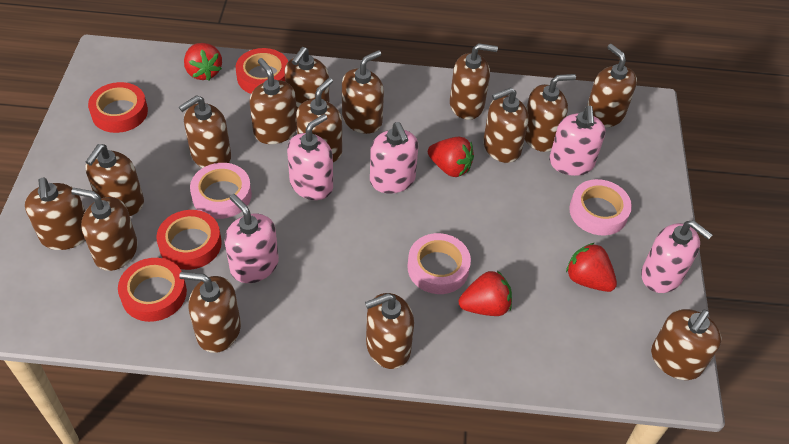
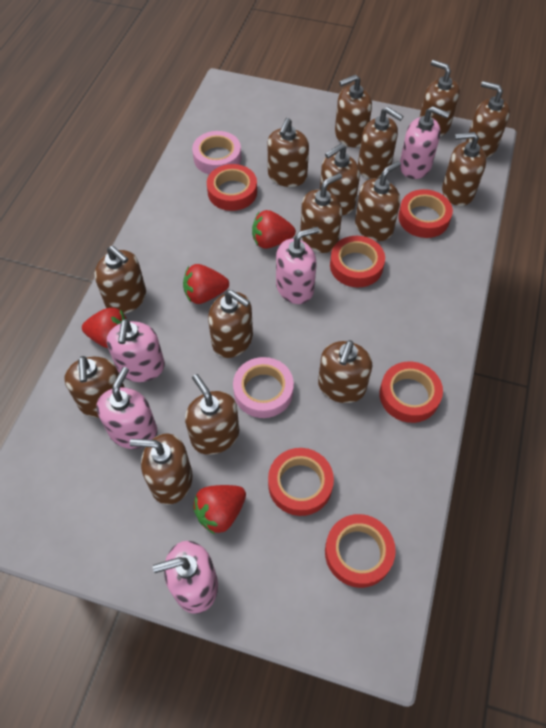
pink tape: [190,163,252,219] [408,233,471,294] [569,179,632,236] = 3 -> [192,131,241,174] [233,357,294,418] = 2
red tape: [88,82,148,133] [118,258,187,322] [156,210,222,270] [236,48,288,94] = 4 -> [207,164,257,211] [268,448,334,516] [325,514,396,588] [330,236,385,288] [379,361,443,423] [398,189,453,238] = 6

